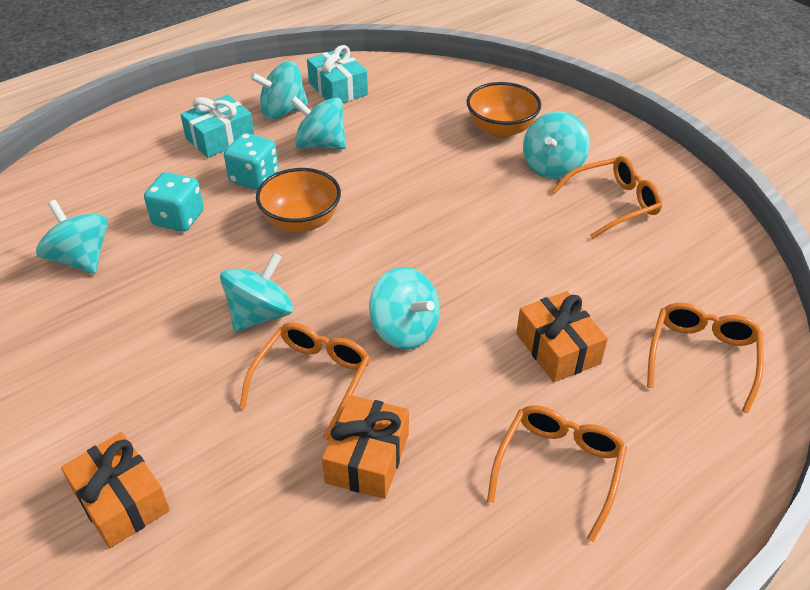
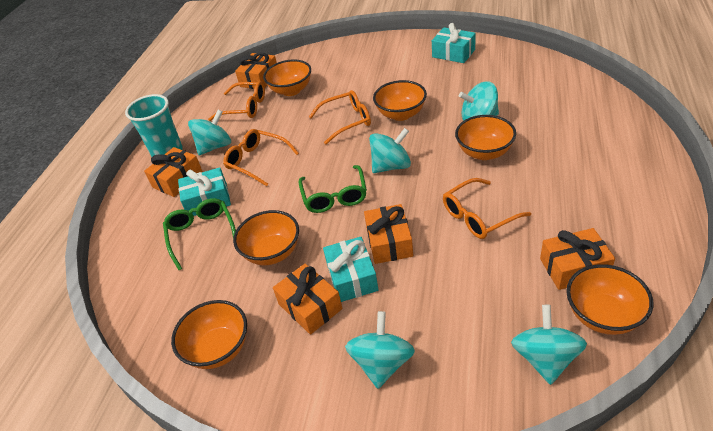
green glasses: none = 0 -> [163,198,236,270] [298,165,367,213] = 2
orange bowl: [256,168,341,233] [467,82,541,138] = 2 -> [171,300,247,369] [233,210,299,265] [263,59,311,96] [373,80,427,121] [455,115,516,160] [566,264,653,335] = 6
orange gift: [61,432,170,548] [322,395,409,499] [516,291,608,382] = 3 -> [144,147,203,197] [235,52,277,89] [273,264,342,335] [364,204,413,264] [540,228,615,290] = 5
turquoise cup: none = 0 -> [125,94,183,157] = 1
turquoise dice: [144,172,204,232] [224,133,279,190] = 2 -> none = 0
turquoise gift: [180,95,254,158] [307,45,368,103] = 2 -> [178,167,231,216] [323,237,378,302] [432,23,476,63] = 3
turquoise spinning top: [36,200,108,274] [220,253,293,333] [251,61,308,119] [290,96,346,149] [369,267,440,349] [523,111,590,179] = 6 -> [188,110,231,155] [345,311,415,389] [369,128,411,173] [459,81,499,121] [511,305,587,385] = 5

